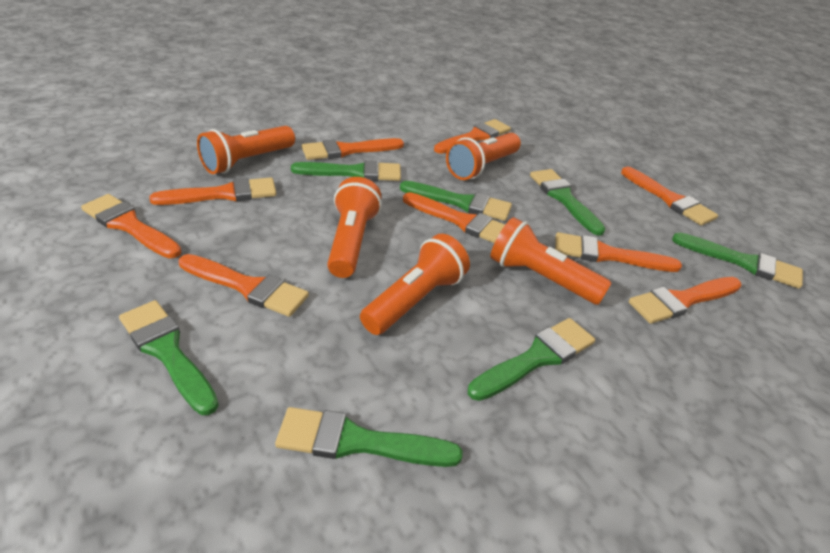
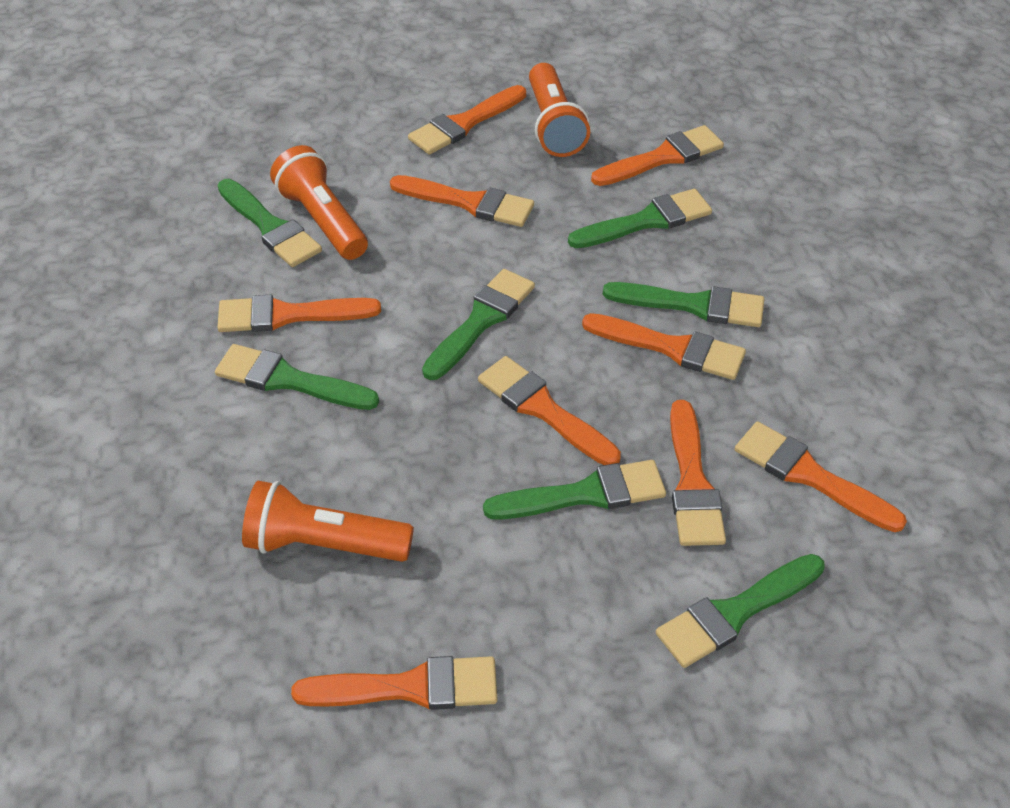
orange flashlight: [197,126,295,174] [327,177,382,278] [360,234,470,335] [446,133,521,180] [490,217,612,305] = 5 -> [242,481,414,562] [270,145,368,260] [529,63,590,157] = 3

